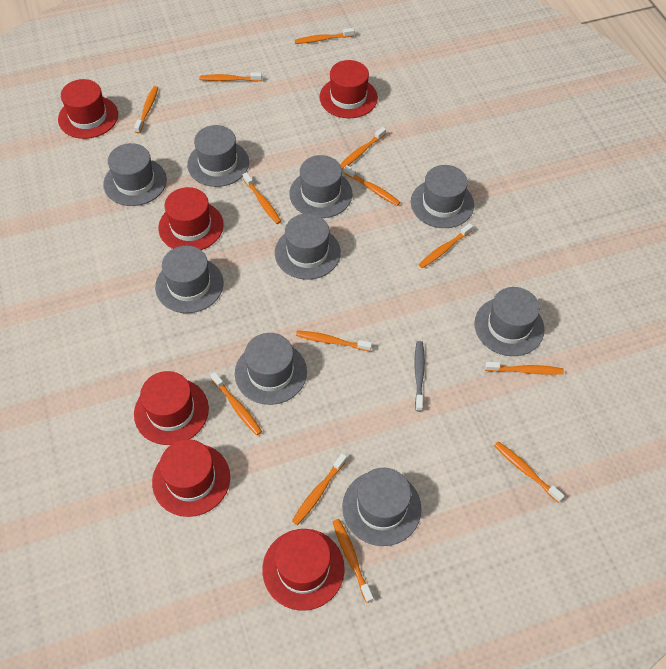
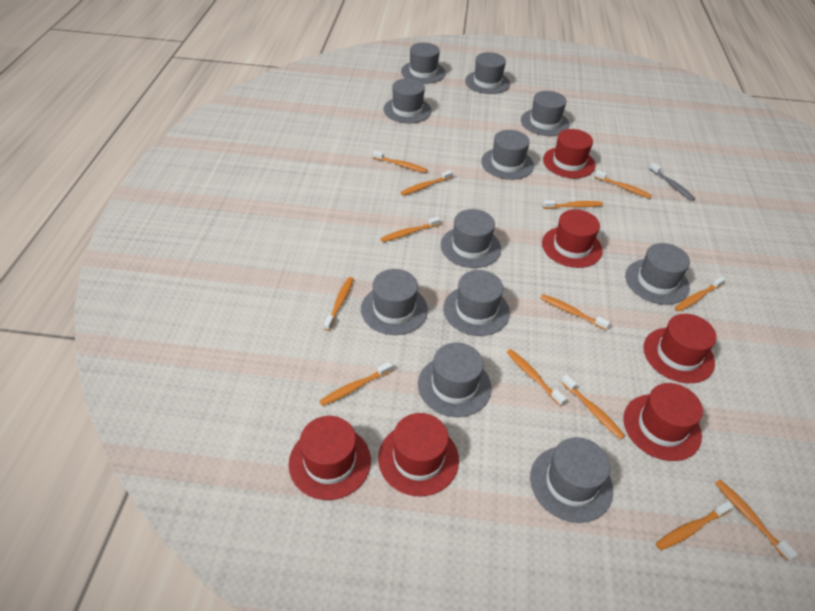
grey hat: [103,143,167,206] [155,245,224,313] [187,125,249,187] [235,333,307,405] [275,213,341,280] [289,155,352,218] [342,468,421,546] [411,165,474,228] [474,287,545,356] = 9 -> [361,269,428,335] [384,78,432,123] [401,43,446,84] [418,343,492,417] [441,209,501,268] [443,270,510,336] [465,52,510,94] [481,130,534,180] [521,91,569,136] [530,437,613,523] [625,243,690,305] = 11

